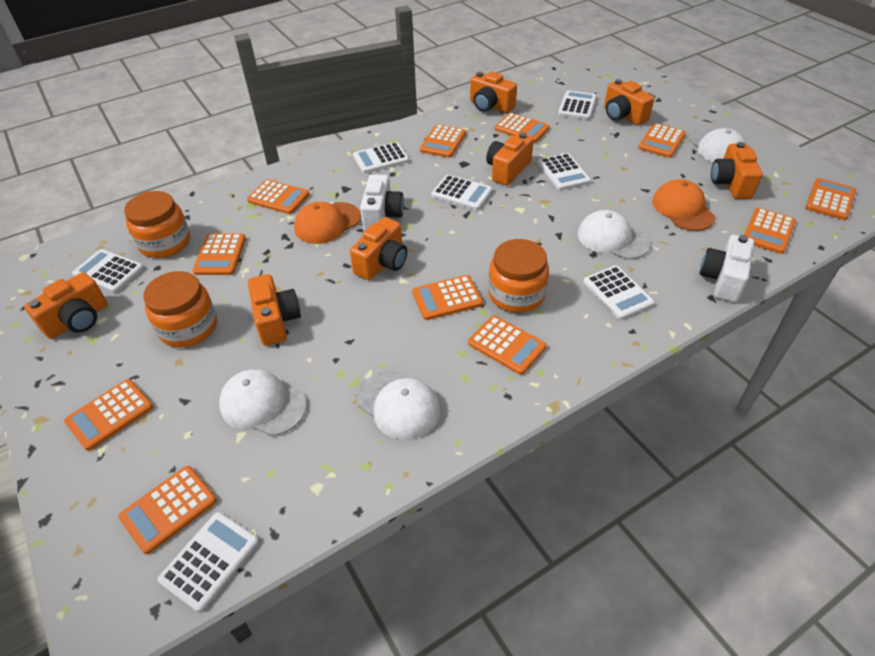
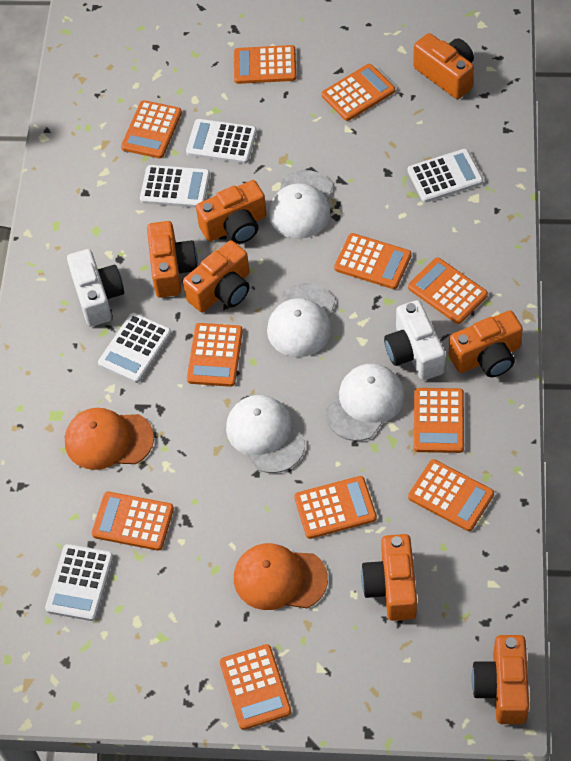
orange jar: [124,191,190,258] [143,271,217,347] [488,239,549,313] = 3 -> none = 0
white calculator: [72,249,144,293] [158,512,259,612] [353,142,409,173] [431,175,493,210] [538,153,591,190] [558,90,597,120] [583,265,655,320] = 7 -> [45,544,113,621] [98,313,171,383] [140,165,210,208] [186,119,257,164] [408,149,483,203] = 5

